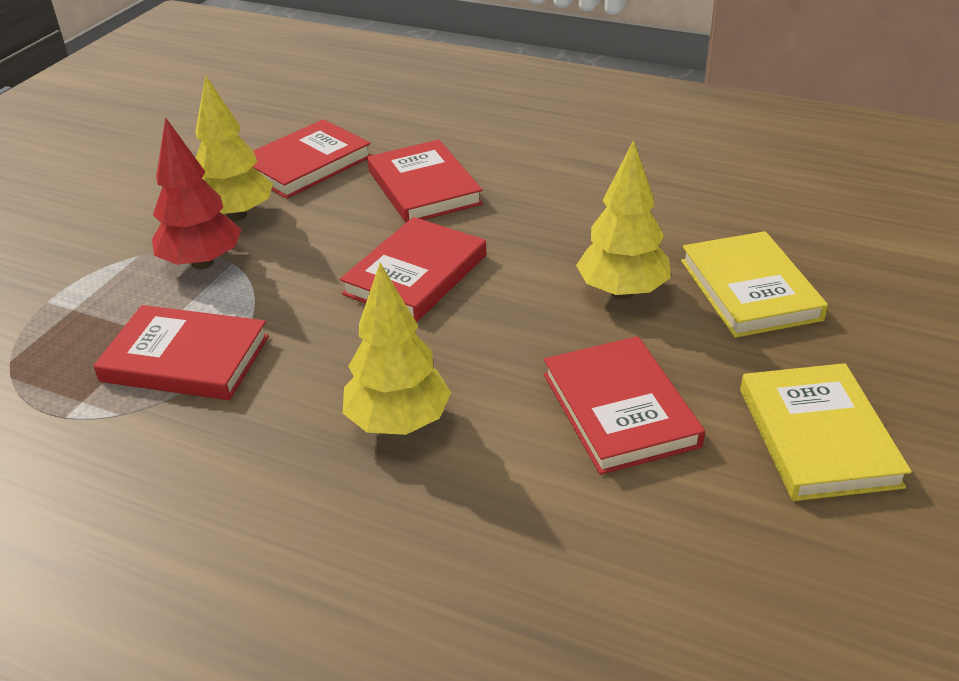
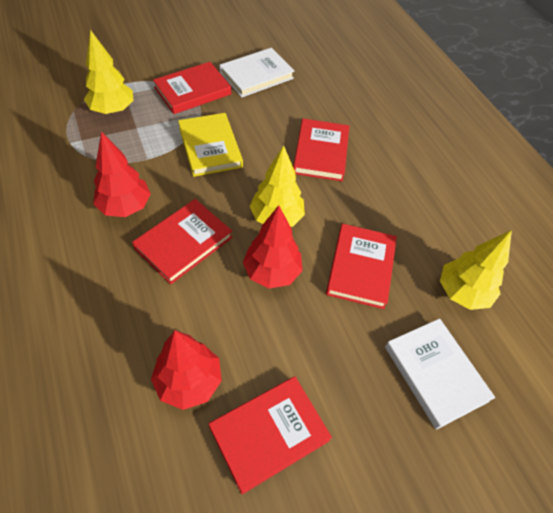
red tree: [152,117,242,269] = 1 -> [93,131,151,217] [151,330,222,410] [243,205,303,289] = 3
white book: none = 0 -> [220,48,295,97] [385,319,495,430] = 2
yellow book: [681,231,828,338] [740,363,912,501] = 2 -> [178,113,243,177] = 1

